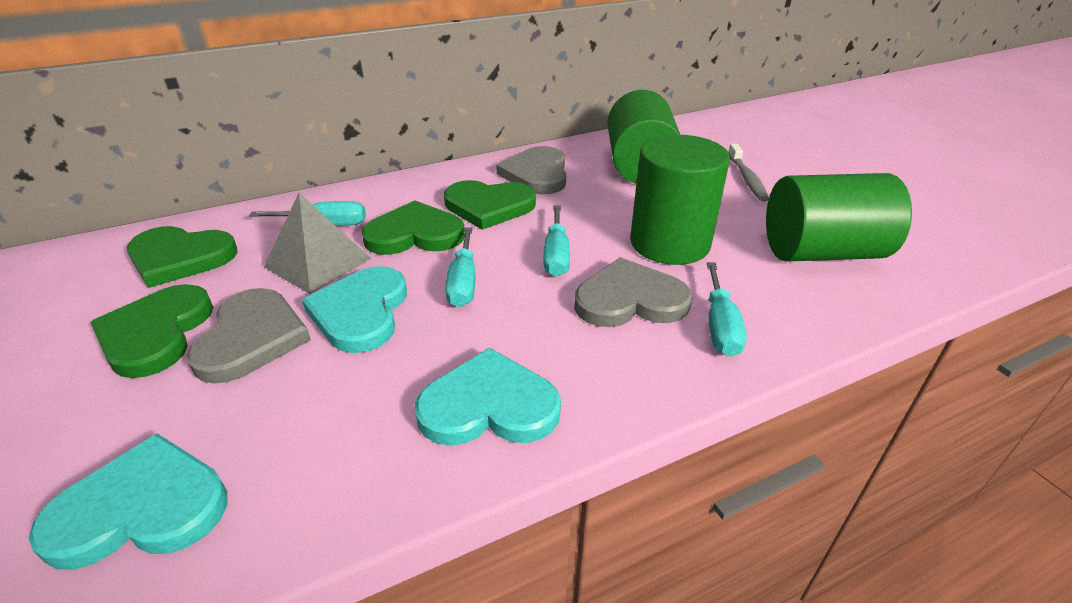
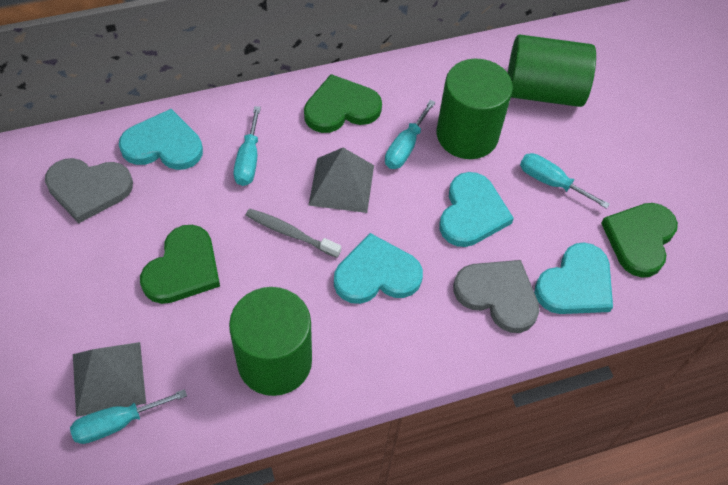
green heart: [90,284,213,378] [127,226,238,288] [362,200,465,255] [444,180,536,230] = 4 -> [140,225,220,304] [304,74,382,133] [601,203,678,278] = 3
grey heart: [187,288,311,384] [496,146,566,194] [574,257,693,327] = 3 -> [45,158,133,223] [453,260,539,333] = 2
grey pyramid: [264,193,371,294] = 1 -> [73,342,146,417] [308,148,374,213] = 2
turquoise heart: [29,433,227,570] [302,266,407,353] [415,347,561,446] = 3 -> [119,109,203,170] [334,233,423,304] [439,172,514,247] [535,242,613,314] = 4

